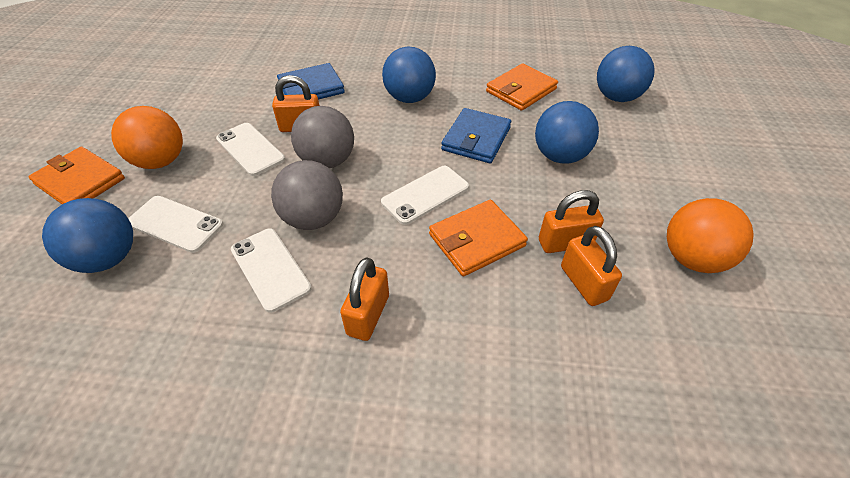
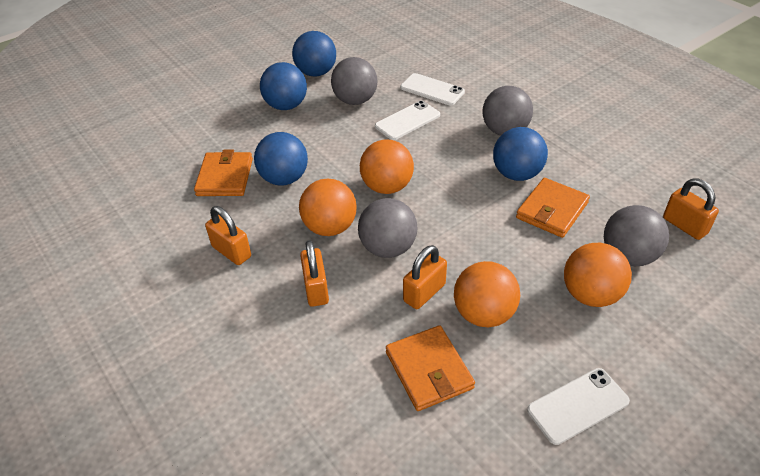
blue wallet: [277,63,345,100] [441,108,511,163] = 2 -> none = 0
grey ball: [271,160,343,230] [291,106,354,168] = 2 -> [331,57,378,105] [358,198,418,258] [483,86,533,135] [604,205,669,266] = 4
orange ball: [111,106,183,169] [667,198,754,273] = 2 -> [299,179,357,236] [360,139,414,194] [454,261,520,327] [564,243,632,307] = 4
white phone: [128,196,223,253] [216,123,285,176] [231,229,312,313] [381,166,469,225] = 4 -> [375,101,440,140] [400,73,465,105] [527,368,630,445] = 3

